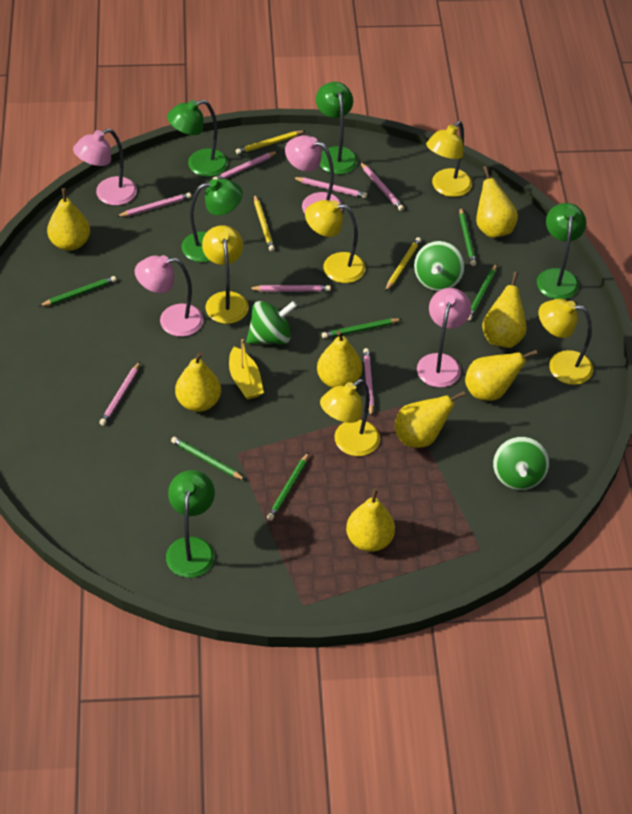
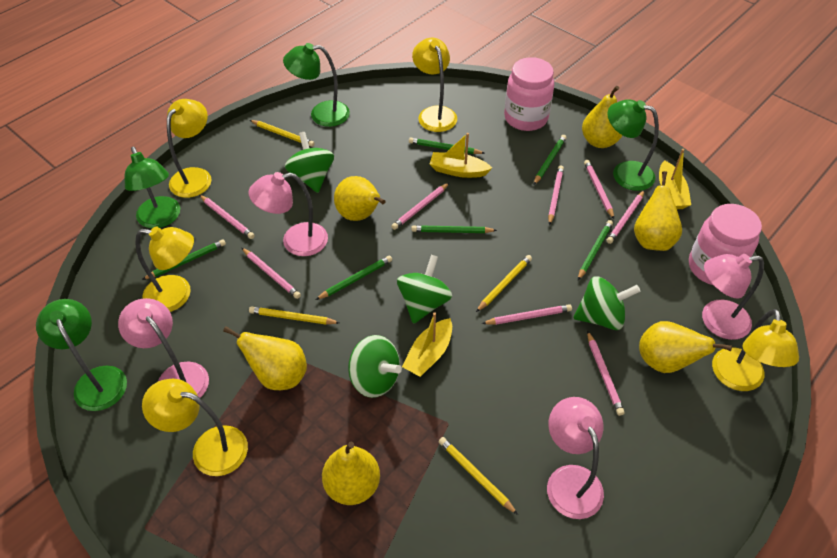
green lamp: [166,470,215,578] [167,100,228,177] [182,179,243,262] [316,82,358,174] [537,203,586,299] = 5 -> [36,299,127,411] [125,147,180,228] [283,43,350,127] [608,99,659,191] = 4
green spinning top: [246,301,297,344] [414,241,464,291] [493,437,549,490] = 3 -> [285,132,334,193] [348,335,402,398] [397,255,452,324] [573,276,641,330] = 4
pink jar: none = 0 -> [504,57,554,131] [689,204,762,285] = 2
pink pencil: [99,362,140,426] [116,193,191,217] [212,151,278,180] [248,285,331,292] [292,177,367,198] [360,162,404,211] [363,348,374,417] = 7 -> [199,195,255,239] [242,248,301,299] [391,183,449,230] [481,304,572,325] [548,166,564,225] [584,160,614,219] [587,331,625,416] [607,190,645,244] = 8
yellow boat: [229,339,264,400] = 1 -> [402,312,452,377] [430,133,492,178] [659,149,691,209] = 3
yellow pear: [47,188,90,251] [175,352,221,412] [317,331,362,388] [346,488,395,552] [395,391,466,448] [465,350,538,401] [476,166,518,238] [482,272,527,348] = 8 -> [223,326,307,390] [322,442,380,505] [334,176,385,221] [582,86,623,148] [634,171,682,251] [639,321,732,373] = 6
yellow pencil: [236,131,305,154] [254,194,275,252] [385,237,421,292] = 3 -> [249,306,340,324] [250,120,315,147] [438,437,518,515] [476,255,532,312] = 4

